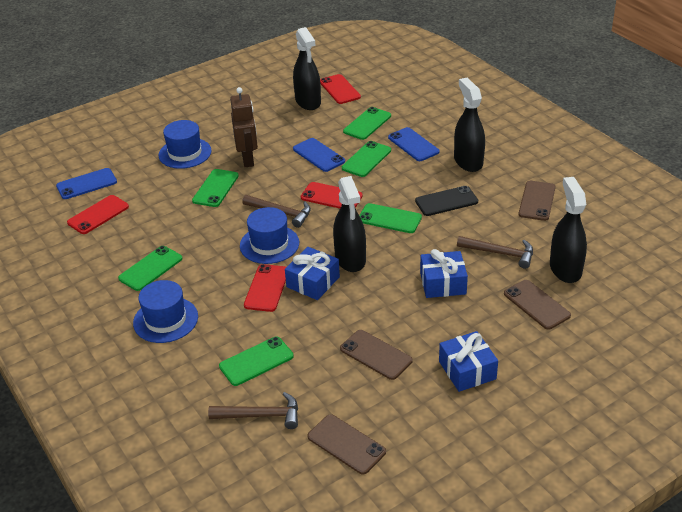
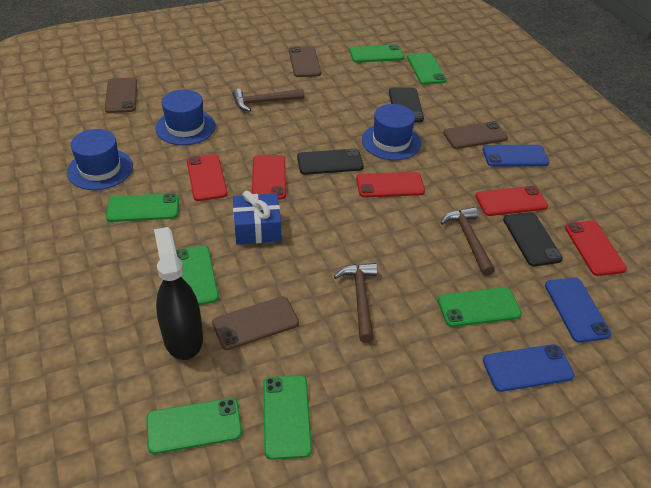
black phone: [415,186,478,216] = 1 -> [297,148,364,175] [389,87,424,123] [503,212,563,266] = 3
black spray bottle: [293,27,321,110] [333,176,366,272] [454,78,485,172] [550,177,587,283] = 4 -> [154,227,203,360] = 1
blue gift: [285,247,340,300] [420,249,468,298] [439,331,498,392] = 3 -> [233,191,281,244] = 1
brown robot: [230,87,258,167] = 1 -> none = 0
green phone: [118,246,182,291] [192,169,239,207] [219,337,294,386] [342,141,391,177] [343,107,391,140] [359,203,422,233] = 6 -> [106,193,179,222] [146,398,242,454] [176,245,219,305] [263,375,312,460] [349,44,404,63] [407,53,447,85] [438,287,522,327] = 7
red phone: [67,195,129,234] [244,264,286,312] [301,182,363,209] [320,74,361,104] = 4 -> [187,154,228,201] [252,155,286,200] [356,172,425,197] [476,186,548,216] [565,221,627,276] = 5

